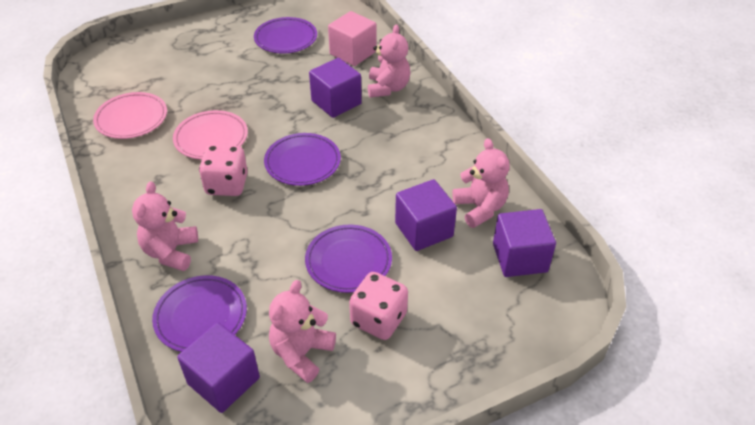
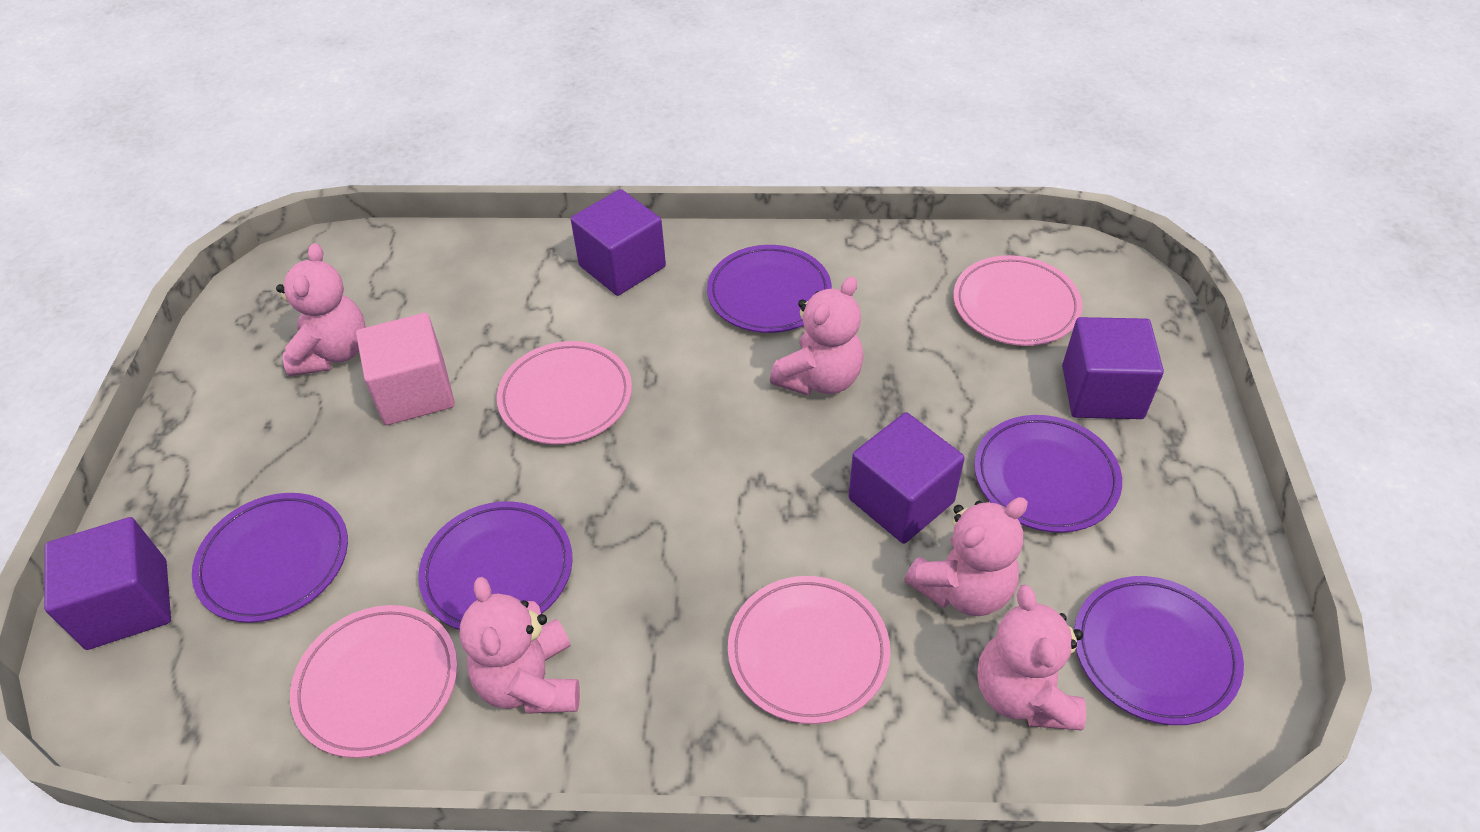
pink dice: [199,145,248,196] [349,272,408,340] = 2 -> none = 0
pink plate: [93,92,167,139] [173,110,248,160] = 2 -> [290,605,458,758] [497,341,632,445] [728,576,890,724] [953,255,1082,346] = 4
pink teddy bear: [132,181,198,271] [269,280,336,383] [368,24,410,98] [452,138,510,228] = 4 -> [276,243,366,376] [460,577,580,714] [770,276,864,396] [904,497,1028,616] [977,585,1086,730] = 5
purple plate: [152,275,247,352] [254,17,317,53] [264,133,341,186] [305,225,392,293] = 4 -> [192,493,348,623] [418,501,573,630] [707,245,832,333] [974,415,1122,533] [1074,576,1244,725] = 5

